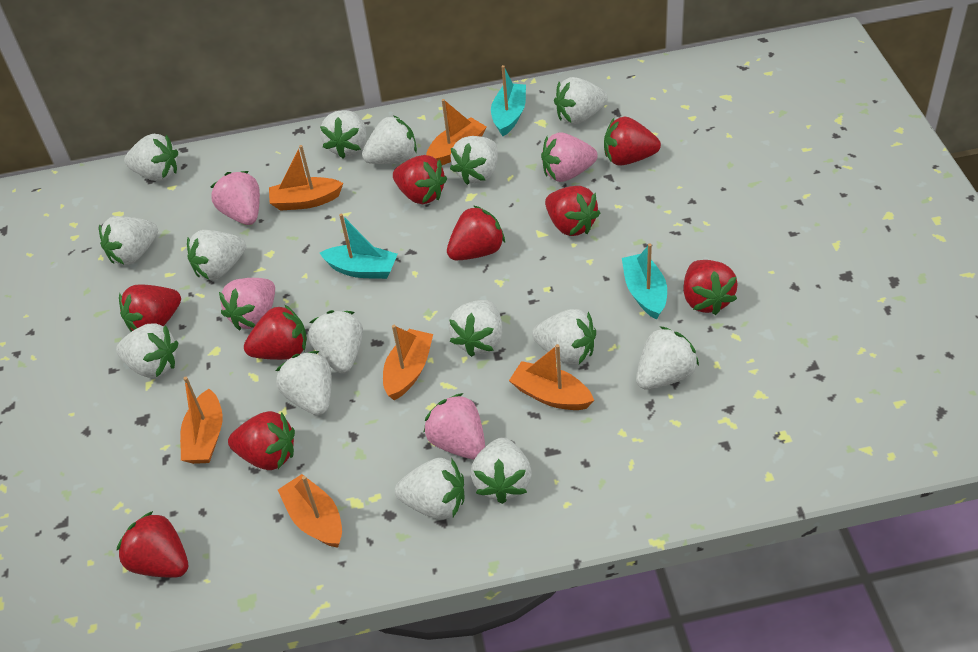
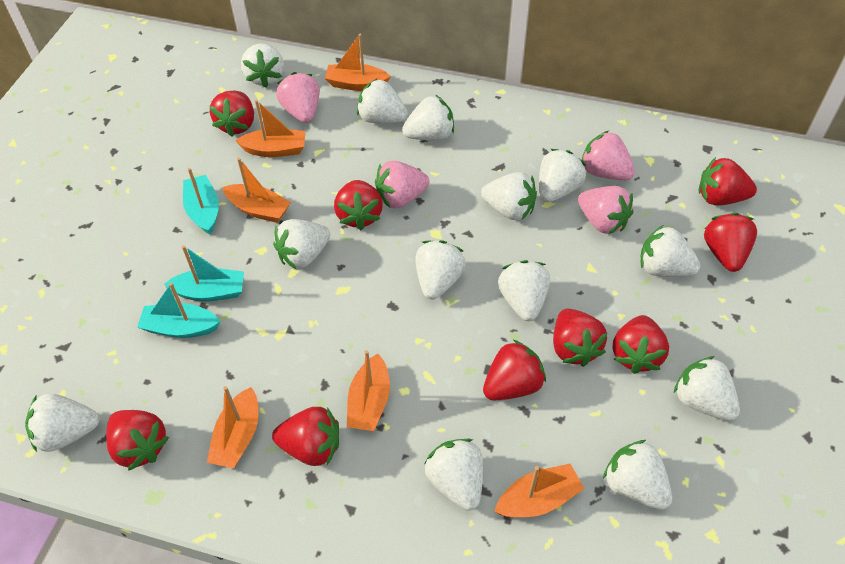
white strawberry: [99,216,158,265] [116,323,178,378] [124,134,178,181] [187,230,246,280] [276,351,332,416] [308,310,363,373] [320,110,367,158] [362,115,417,164] [395,458,464,520] [449,300,503,357] [450,136,498,185] [471,437,532,504] [532,309,596,365] [554,77,608,125] [636,326,699,390] = 15 -> [25,393,100,452] [241,44,284,88] [273,219,330,269] [357,79,408,123] [402,95,454,140] [415,240,466,299] [424,439,483,511] [481,172,537,220] [498,260,550,321] [539,149,586,202] [603,440,672,510] [640,225,700,277] [674,356,740,421] = 13

